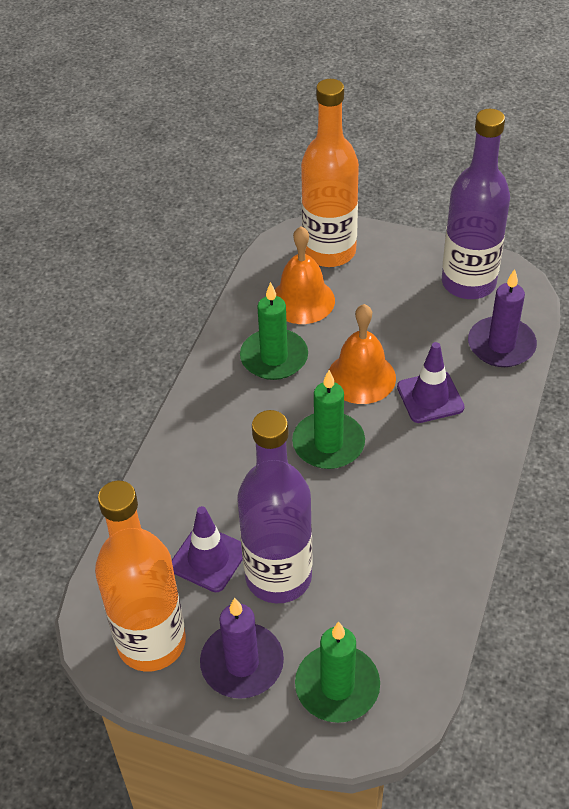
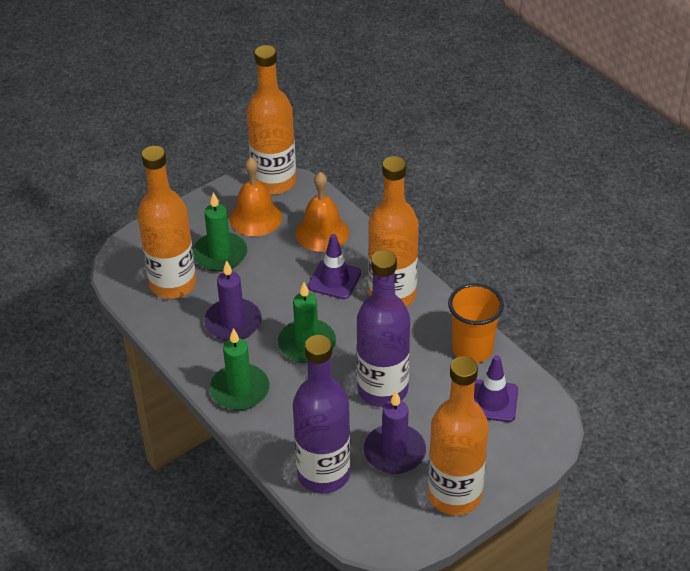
orange bottle: [95,481,186,672] [301,79,359,267] = 2 -> [138,146,196,299] [247,45,296,194] [368,156,419,307] [428,356,489,515] = 4
orange cup: none = 0 -> [448,283,504,363] = 1

